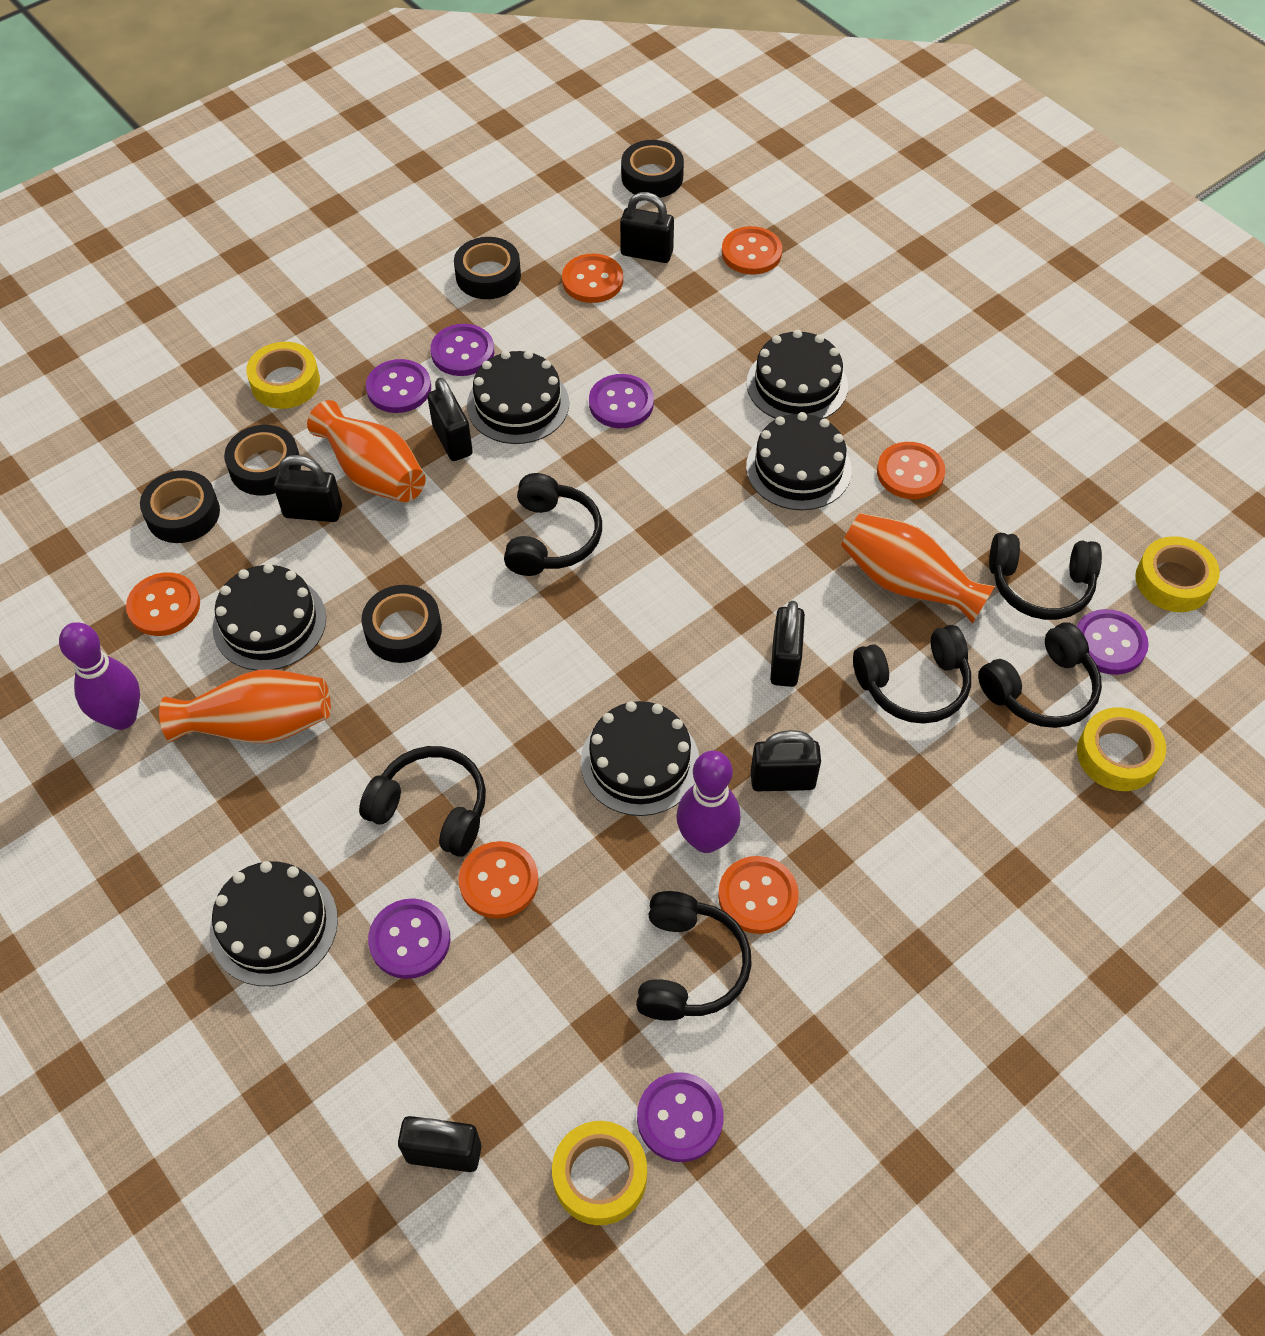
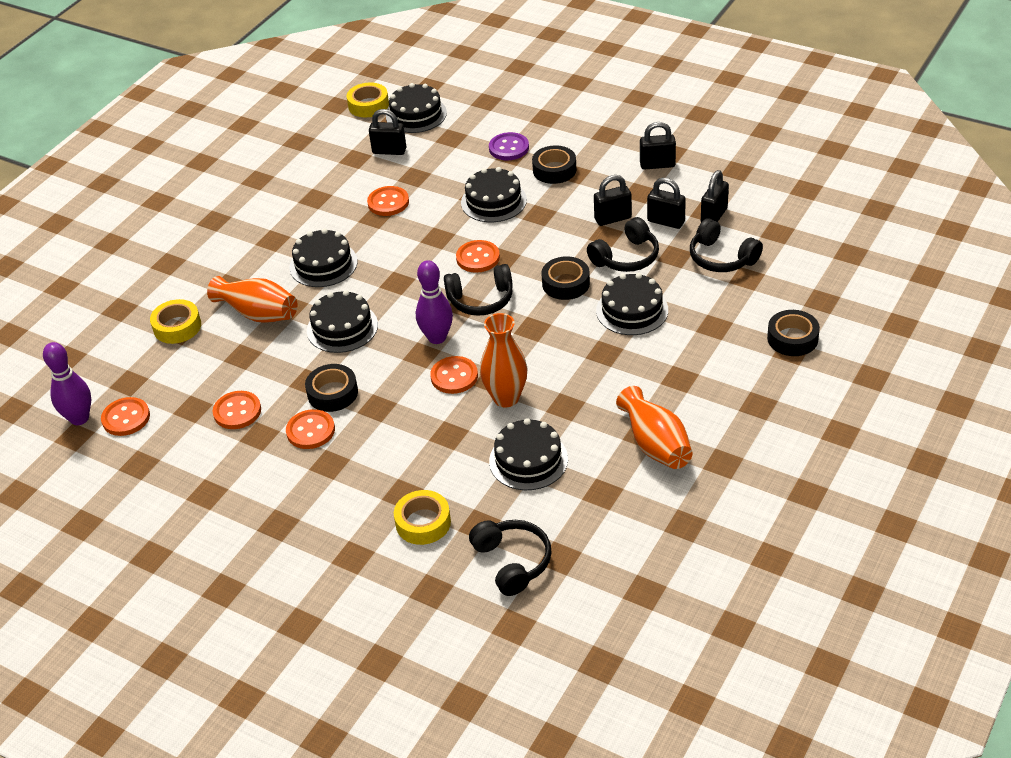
black headphones: [359,746,486,857] [504,473,602,576] [636,891,752,1021] [853,625,971,724] [978,622,1102,728] [989,533,1102,620] = 6 -> [444,264,513,316] [469,520,552,596] [587,217,659,272] [690,218,763,272] = 4
black padlock: [274,455,342,522] [398,1116,481,1172] [427,378,473,461] [620,192,674,263] [751,730,821,791] [770,601,805,687] = 6 -> [369,109,406,155] [594,175,632,226] [640,122,676,170] [647,178,686,229] [701,170,729,222] = 5
black tape: [140,470,220,543] [224,425,301,495] [362,585,442,663] [454,237,521,299] [621,140,684,198] = 5 -> [305,364,358,412] [532,145,577,184] [542,256,590,300] [767,310,820,356] = 4
purple button: [366,359,431,413] [368,898,450,979] [430,324,494,376] [589,374,654,428] [637,1072,724,1162] [1077,609,1149,675] = 6 -> [489,132,529,160] = 1
yellow tape: [246,342,320,409] [552,1121,647,1225] [1077,707,1166,791] [1135,536,1220,612] = 4 -> [150,299,201,344] [347,82,389,117] [394,490,451,545] = 3

